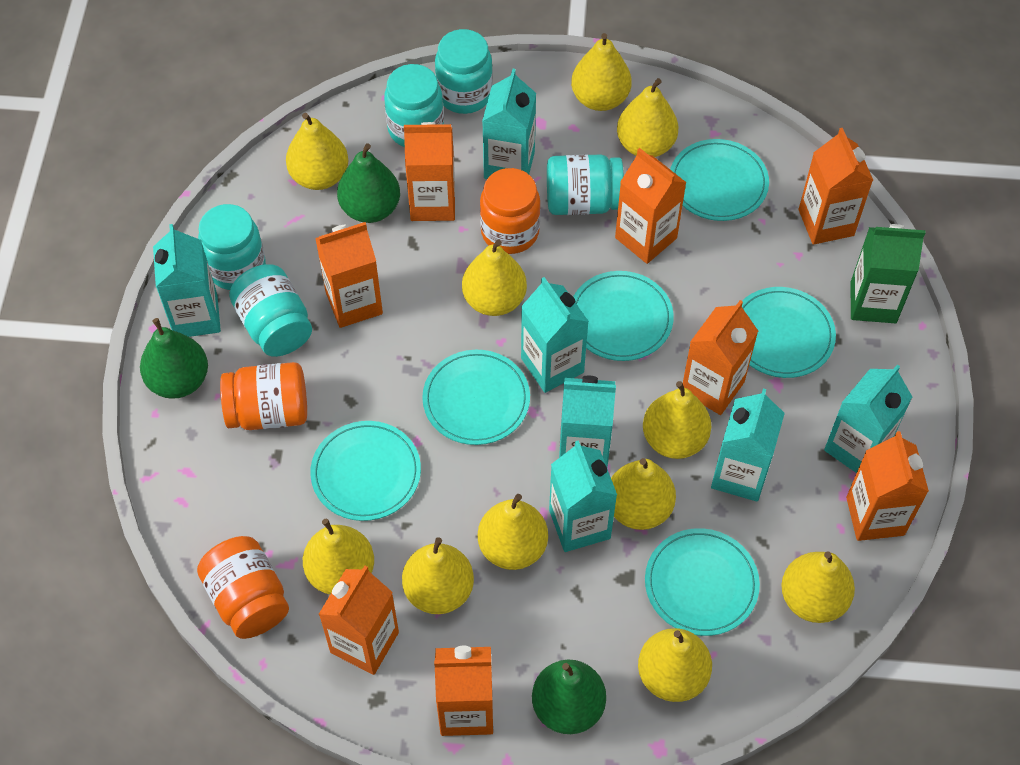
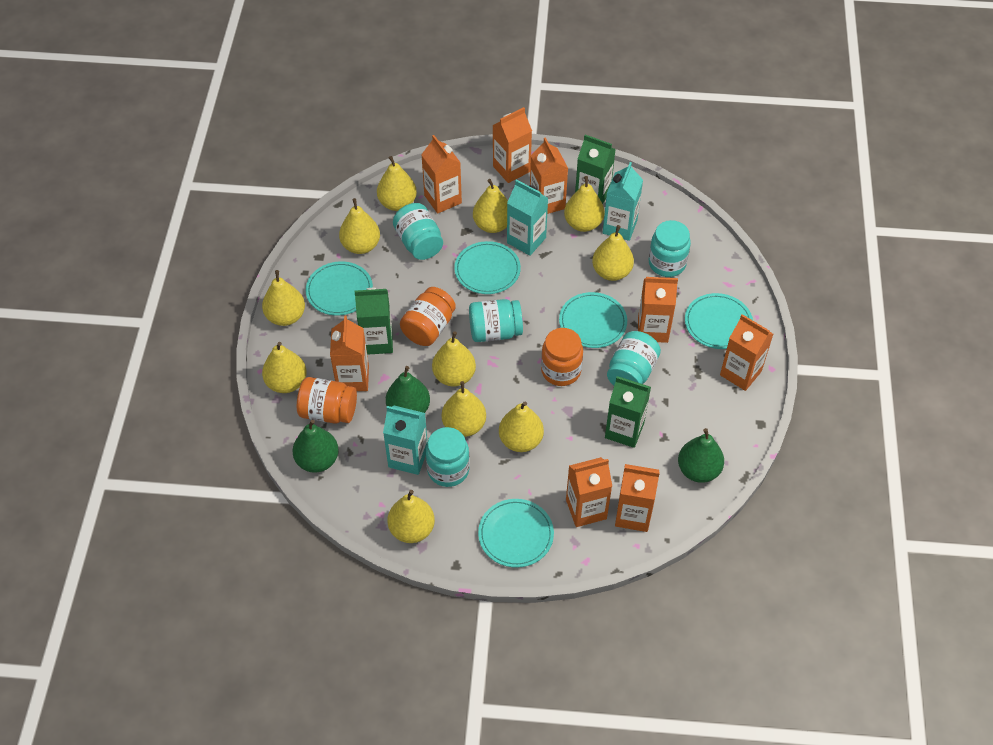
green carton: [850,224,925,323] = 1 -> [355,288,393,355] [575,135,616,204] [605,376,651,448] = 3
turquoise carton: [153,224,221,337] [482,69,536,179] [521,277,589,393] [549,440,617,552] [559,375,616,467] [711,389,785,502] [824,364,912,473] = 7 -> [383,405,428,475] [507,179,548,256] [603,162,643,241] = 3
turquoise plate: [310,421,421,521] [422,350,530,445] [573,271,674,361] [645,528,760,636] [670,139,769,221] [742,287,836,378] = 6 -> [306,261,373,316] [454,241,521,294] [478,499,554,568] [559,292,627,348] [685,293,753,349] = 5

